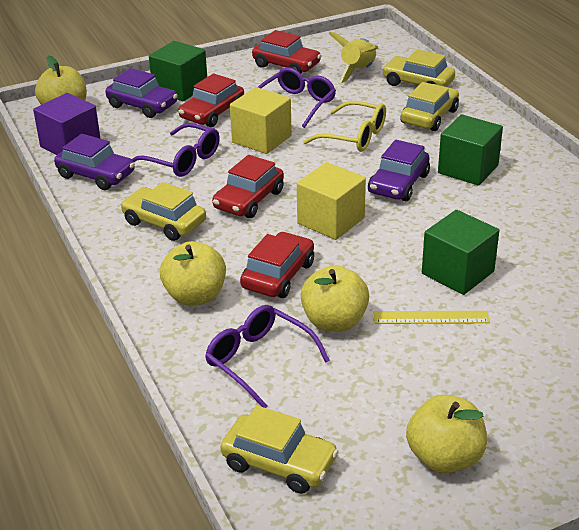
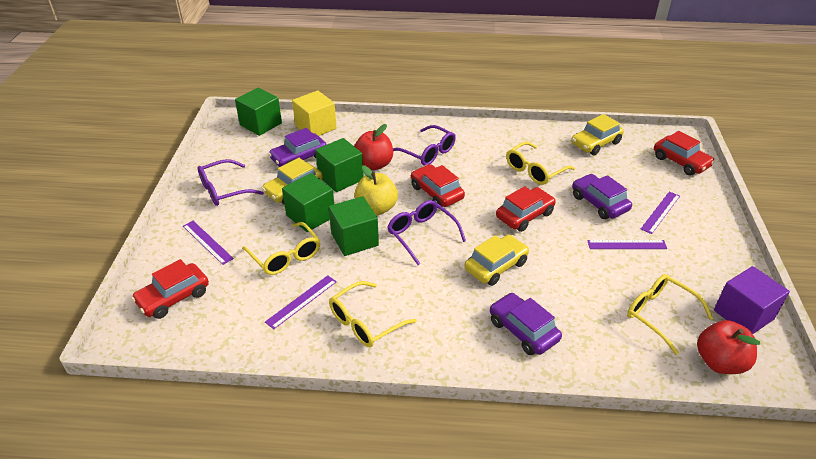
green cube: [149,41,207,101] [422,210,499,295] [438,114,503,186] = 3 -> [235,87,282,136] [282,173,334,232] [315,138,364,192] [329,196,379,256] = 4
purple ruler: none = 0 -> [183,221,234,265] [265,275,337,329] [587,240,667,249] [641,192,680,234] = 4
red apple: none = 0 -> [354,124,393,170] [697,320,760,374] = 2
yellow apple: [35,55,87,105] [160,241,226,306] [301,265,369,332] [406,395,487,473] = 4 -> [354,165,398,215] = 1
yellow car: [121,182,206,241] [220,405,339,494] [382,49,455,87] [400,82,459,131] = 4 -> [262,158,323,204] [464,234,529,286] [571,114,624,155] = 3
yellow cube: [230,87,292,154] [297,162,366,240] = 2 -> [292,90,337,136] = 1
yellow glasses: [303,101,386,152] = 1 -> [242,222,320,275] [329,281,417,347] [506,142,575,185] [627,274,713,355] = 4
yellow rocket: [328,32,378,83] = 1 -> none = 0
yellow ruler: [374,311,490,324] = 1 -> none = 0

